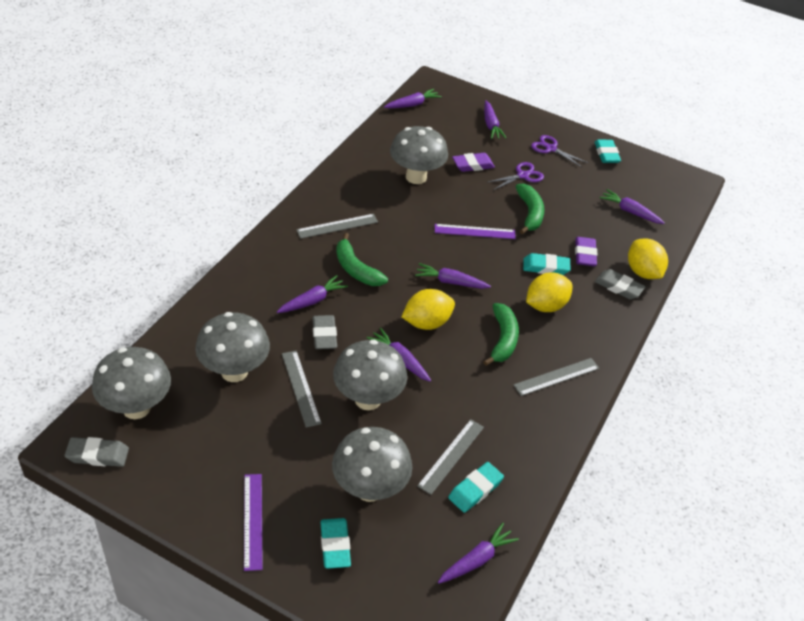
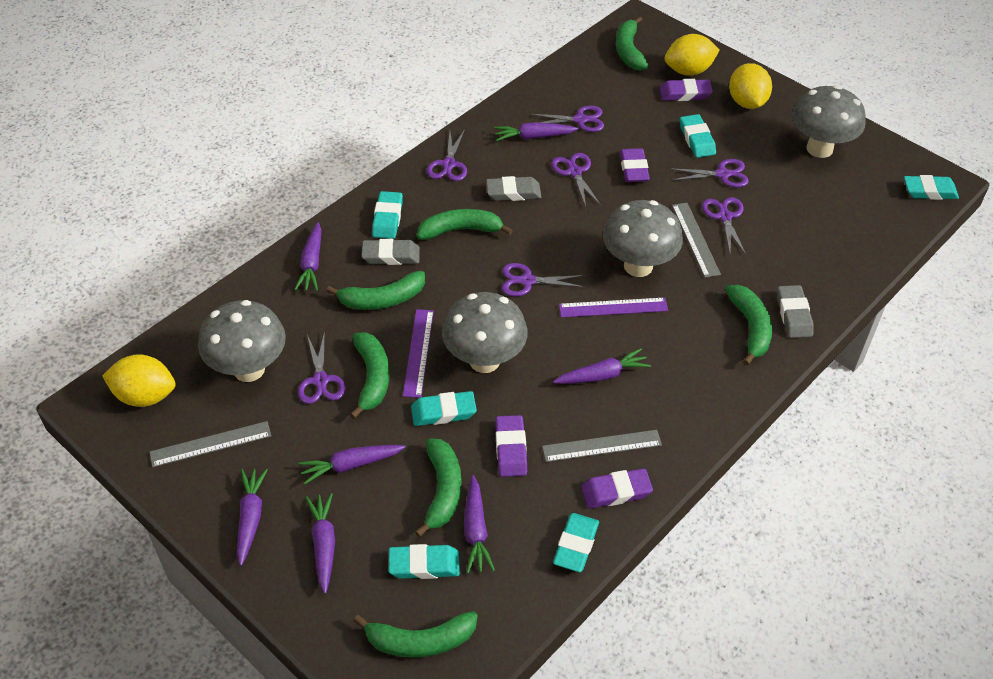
green banana: [336,233,388,286] [483,303,519,366] [516,183,544,234] = 3 -> [327,271,425,310] [350,332,389,419] [354,611,478,658] [415,438,462,537] [417,209,513,240] [616,16,648,70] [725,285,772,365] = 7
grey mushroom: [92,347,171,419] [195,312,270,382] [332,427,413,502] [333,340,407,410] [390,126,448,184] = 5 -> [198,300,286,382] [442,292,528,373] [603,200,683,277] [792,85,866,158] = 4
grey ruler: [282,351,322,427] [296,214,378,239] [417,419,484,495] [514,358,599,396] = 4 -> [149,421,271,467] [542,430,662,462] [672,203,721,278] = 3
purple eraser: [452,153,495,172] [575,237,597,266] = 2 -> [495,415,527,477] [581,468,653,509] [620,148,650,182] [659,79,713,101] = 4
purple scissors: [486,162,544,190] [531,135,588,167] = 2 -> [298,331,346,404] [427,130,467,181] [502,263,585,297] [530,106,604,132] [551,153,601,207] [670,159,749,188] [702,197,746,255] = 7
turquoise eraser: [320,518,351,569] [448,462,504,513] [523,253,571,275] [594,140,621,163] = 4 -> [372,191,403,239] [389,544,460,579] [411,391,477,426] [553,513,599,572] [680,114,716,158] [904,175,959,200] = 6

